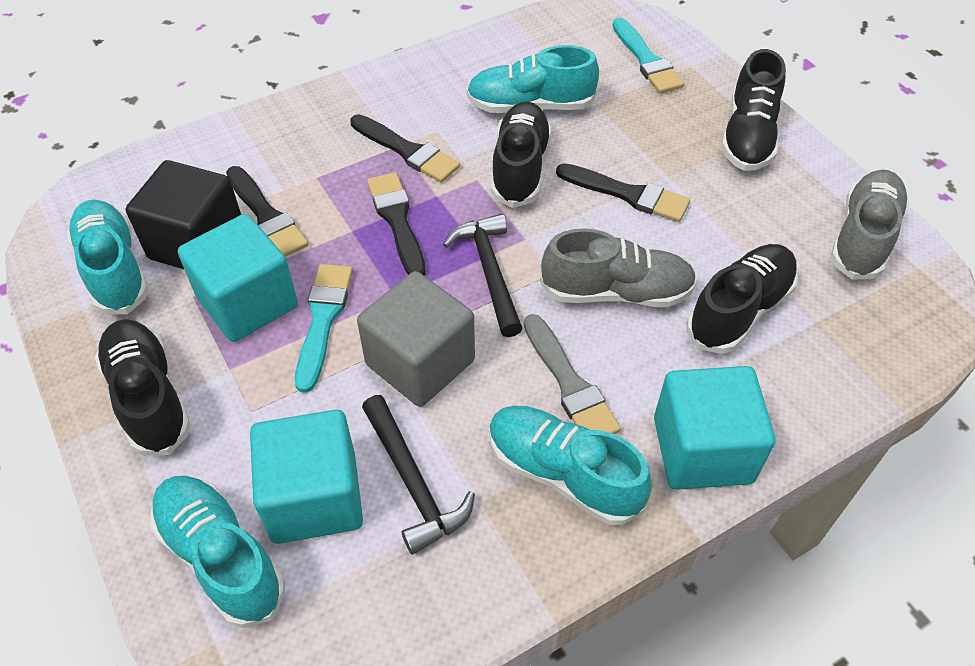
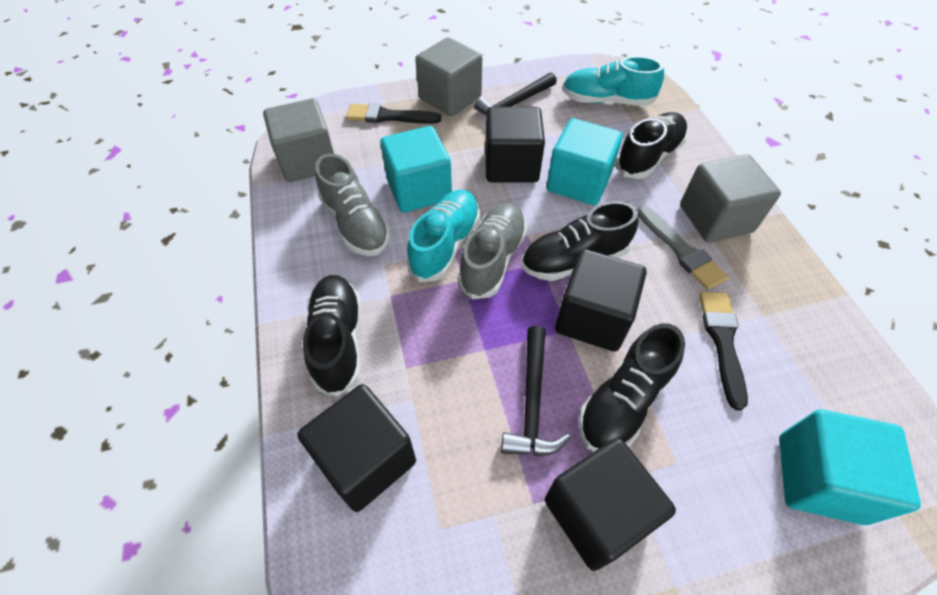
black brush: [226,166,308,257] [350,114,460,183] [367,172,426,275] [556,163,690,222] = 4 -> [346,103,441,124] [699,292,748,410] = 2
black cube: [126,160,241,269] = 1 -> [297,384,416,512] [485,107,545,182] [545,438,676,571] [555,249,647,352] = 4
grey cube: [357,271,475,407] = 1 -> [263,99,334,182] [415,37,482,116] [680,154,781,243] = 3
turquoise brush: [295,264,353,393] [612,18,684,93] = 2 -> none = 0
turquoise shoe: [67,200,149,314] [150,476,285,628] [467,45,599,113] [489,406,652,525] = 4 -> [407,190,480,282] [562,56,664,106] = 2

